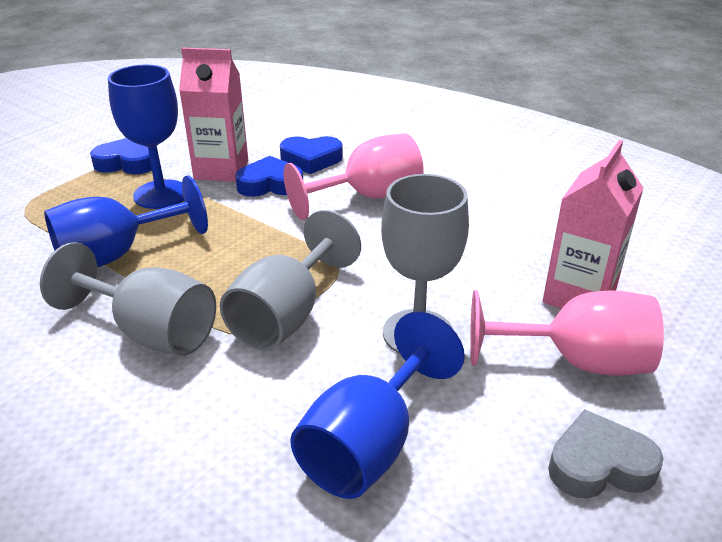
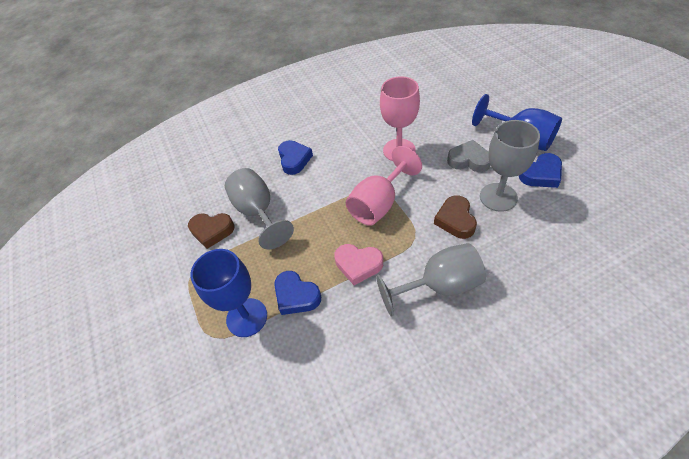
blue goblet: [44,175,208,267] [108,65,184,209] [290,312,465,499] = 3 -> [191,249,267,337] [472,94,562,151] = 2
brown heart: none = 0 -> [188,213,234,249] [434,195,477,239] = 2
pink carton: [179,47,248,182] [543,140,643,309] = 2 -> none = 0
pink heart: none = 0 -> [334,244,383,285] = 1

